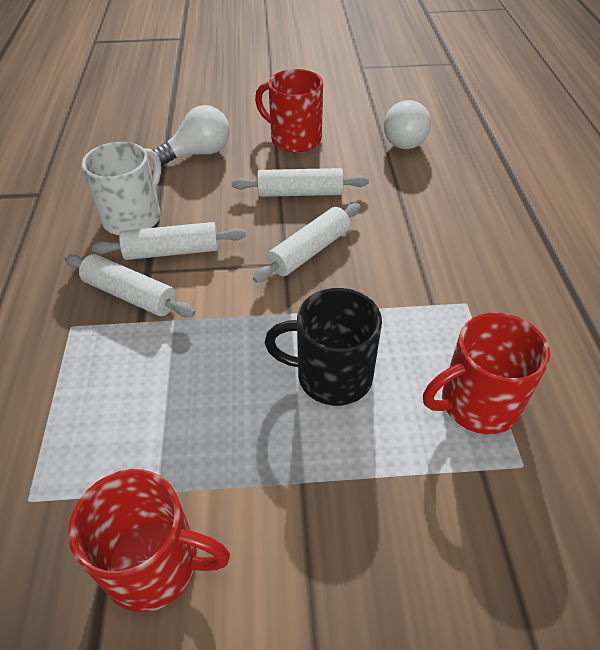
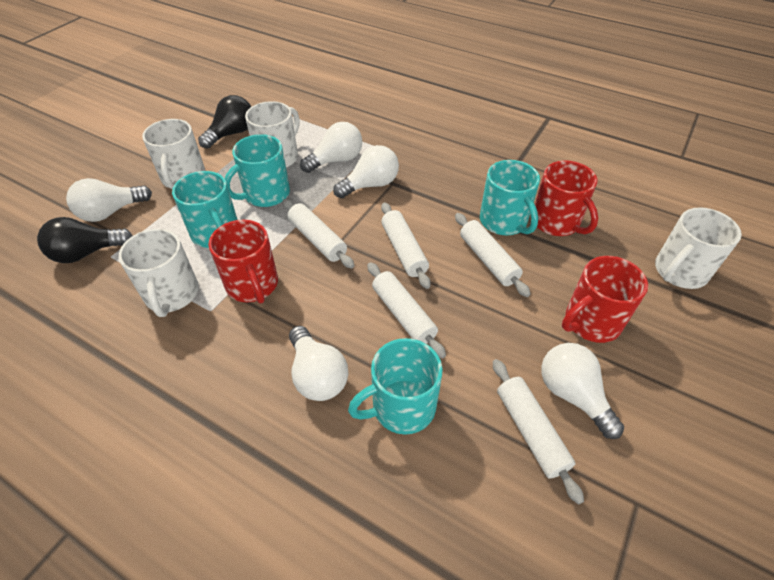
black light bulb: none = 0 -> [37,217,132,263] [198,95,251,149] = 2
black mug: [265,288,382,406] = 1 -> none = 0
turquoise mug: none = 0 -> [172,171,238,248] [225,134,290,207] [348,338,443,435] [480,160,540,235] = 4
white light bulb: [153,105,230,166] [384,100,431,149] = 2 -> [66,178,152,222] [289,326,348,401] [300,122,362,173] [333,145,399,198] [541,343,624,439] = 5
white mug: [82,142,161,235] = 1 -> [119,229,199,317] [142,119,206,189] [245,101,299,168] [655,207,742,289] = 4
white rolling pin: [65,254,195,317] [92,222,246,260] [231,168,369,197] [253,203,361,283] = 4 -> [283,199,354,268] [367,262,446,359] [381,202,431,289] [455,213,531,297] [493,359,584,505] = 5

